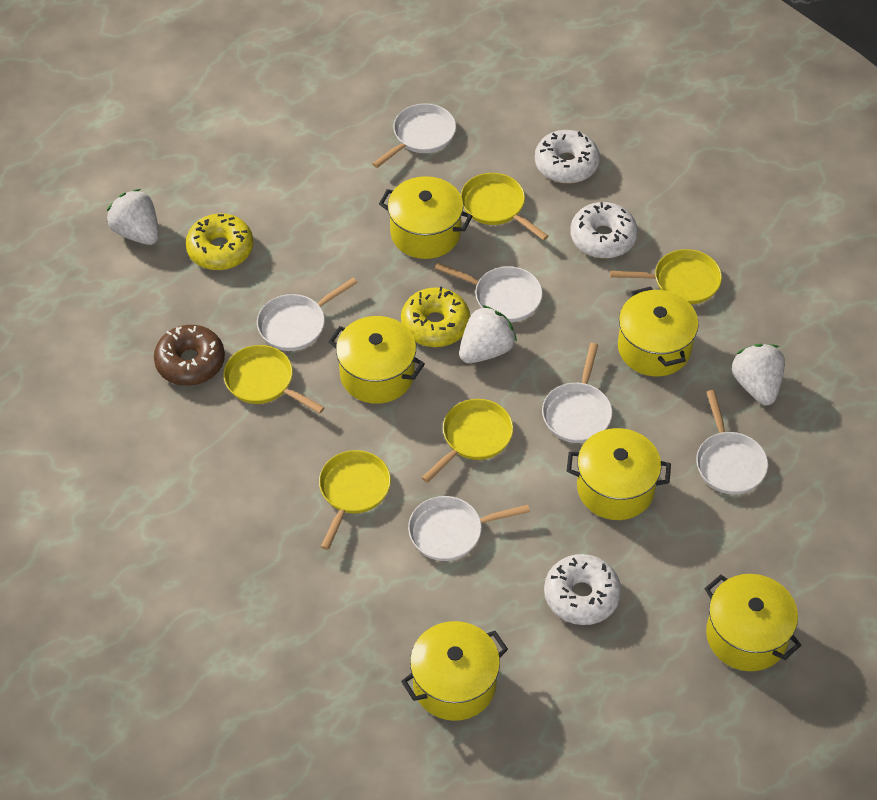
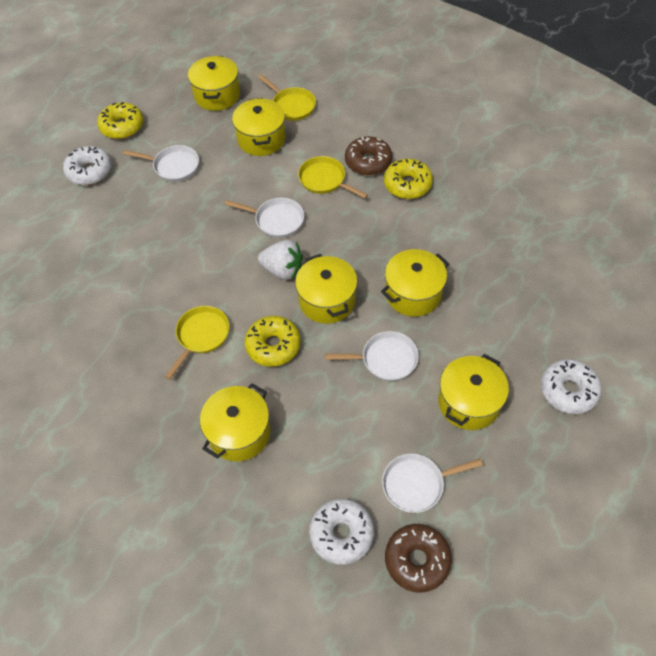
brown donut: [154,325,225,386] = 1 -> [345,136,392,175] [385,524,452,593] = 2
white pan: [257,277,358,351] [372,103,456,168] [408,496,530,561] [435,263,543,322] [542,343,613,443] [696,390,768,495] = 6 -> [123,145,199,182] [225,198,304,238] [325,331,419,381] [382,454,483,513] = 4
white strawberry: [107,189,159,245] [459,305,517,363] [732,344,785,405] = 3 -> [258,240,303,280] = 1
yellow donut: [186,213,254,270] [401,287,470,347] = 2 -> [97,102,144,139] [245,316,301,367] [384,159,433,199] = 3
yellow pan: [223,345,325,413] [319,450,391,550] [422,399,514,483] [461,173,549,241] [610,249,722,304] = 5 -> [165,306,230,380] [258,74,316,121] [298,156,368,198] = 3

